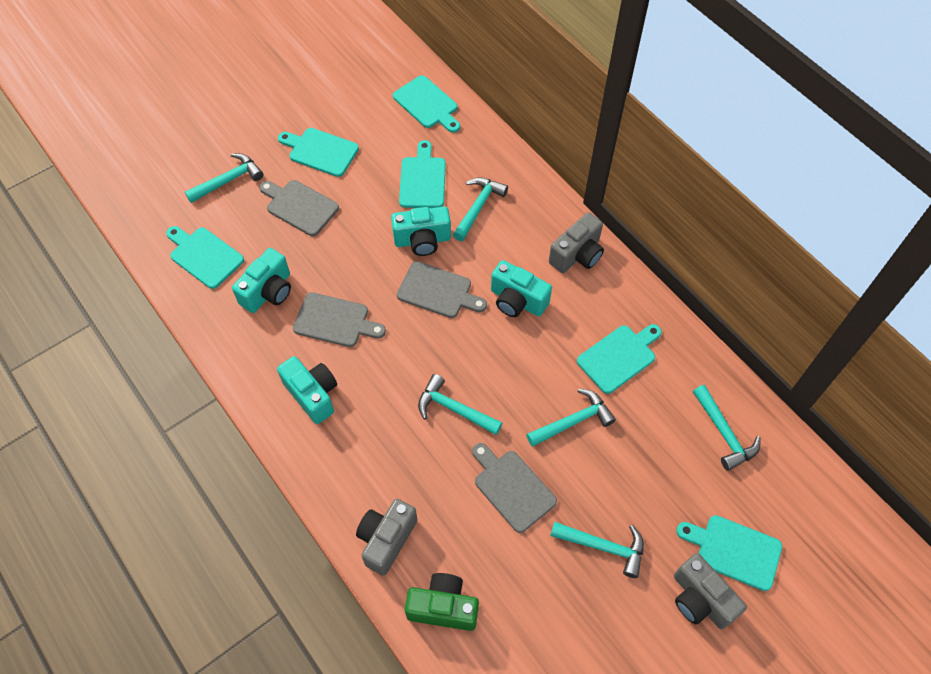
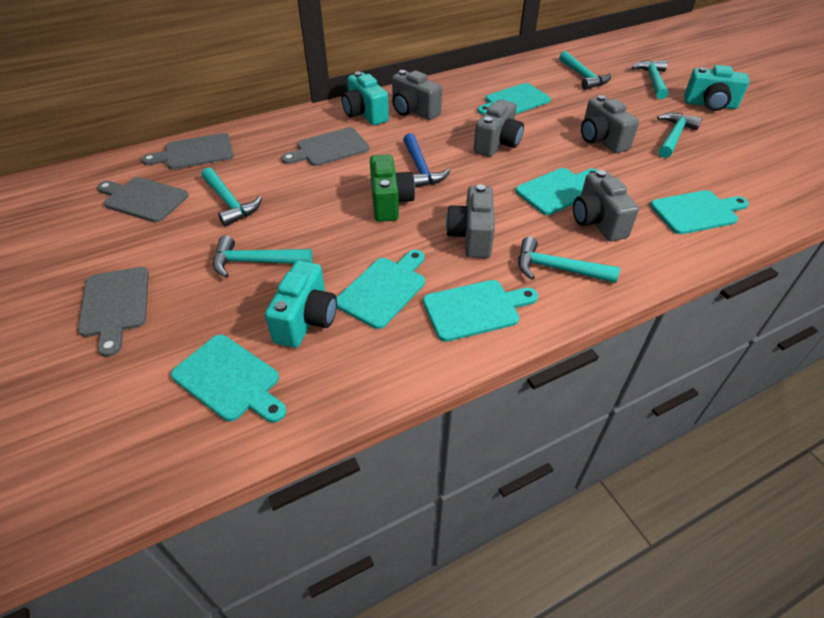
blue hammer: none = 0 -> [403,133,451,188] = 1
grey camera: [356,499,417,576] [549,212,604,273] [674,553,747,629] = 3 -> [392,70,442,120] [446,184,495,258] [473,100,524,157] [573,170,639,241] [581,95,639,153] = 5
turquoise camera: [232,248,291,313] [277,356,337,424] [391,207,451,256] [491,260,552,317] = 4 -> [265,260,337,348] [342,71,389,125] [684,65,750,111] = 3

